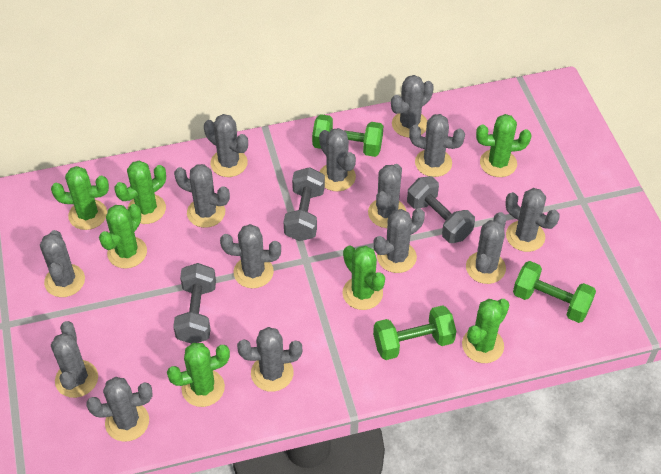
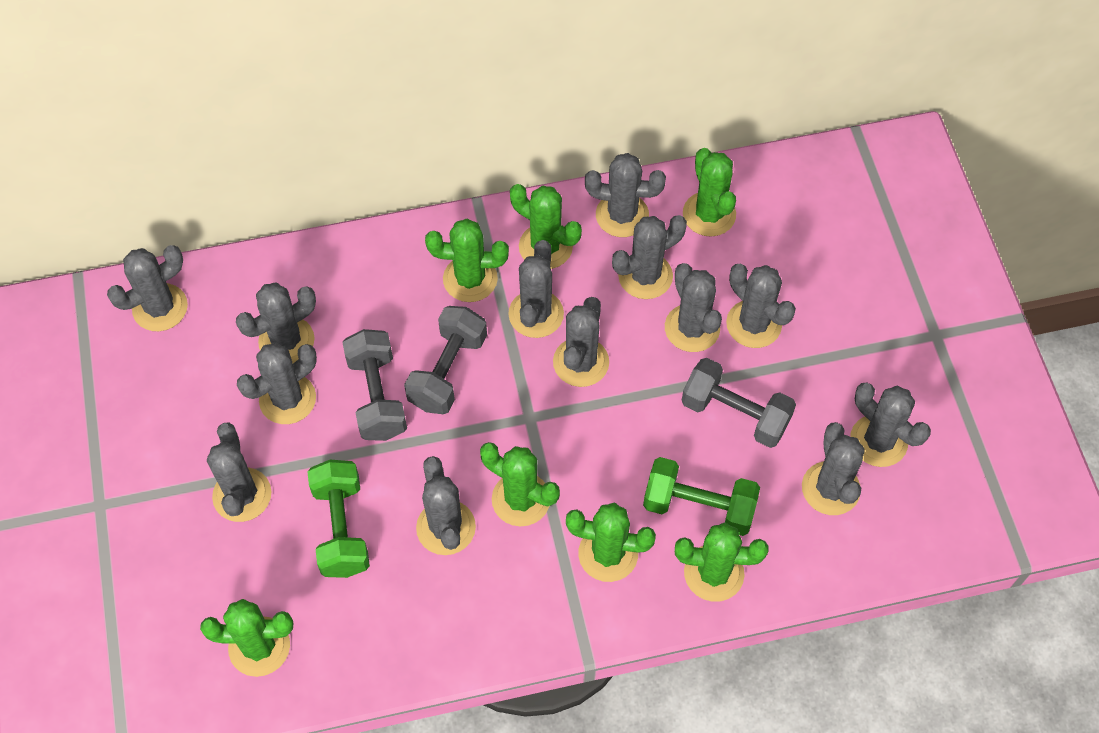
green dumbbell: [312,114,383,157] [373,305,456,360] [513,261,596,323] = 3 -> [307,460,370,578] [643,457,760,536] = 2
grey cactus: [40,230,85,297] [51,321,98,398] [86,377,153,442] [174,164,230,228] [204,114,248,177] [220,224,281,288] [237,327,302,392] [319,128,356,191] [368,164,406,228] [373,208,425,273] [391,75,434,138] [409,114,465,177] [466,212,506,284] [505,188,560,252] = 14 -> [107,245,188,331] [207,422,271,522] [236,282,316,363] [237,342,317,424] [416,456,476,555] [508,240,564,338] [553,297,609,387] [585,153,666,237] [612,215,687,299] [665,263,722,352] [726,264,796,348] [802,422,865,515] [850,383,931,467] = 13

